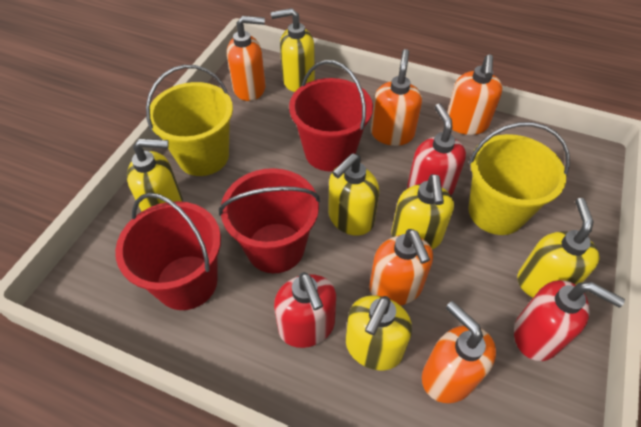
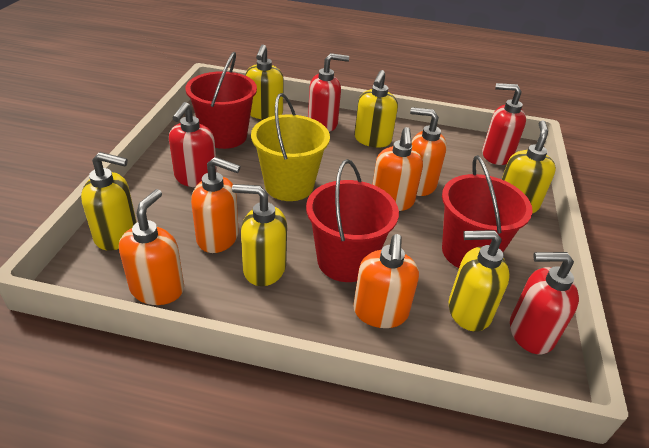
red soap dispenser: [274,272,336,348] [407,104,466,195] [514,280,625,361] = 3 -> [169,102,217,187] [308,53,349,132] [482,83,526,165] [510,252,579,354] = 4
yellow bucket: [146,65,233,176] [468,122,570,235] = 2 -> [251,93,330,201] = 1

